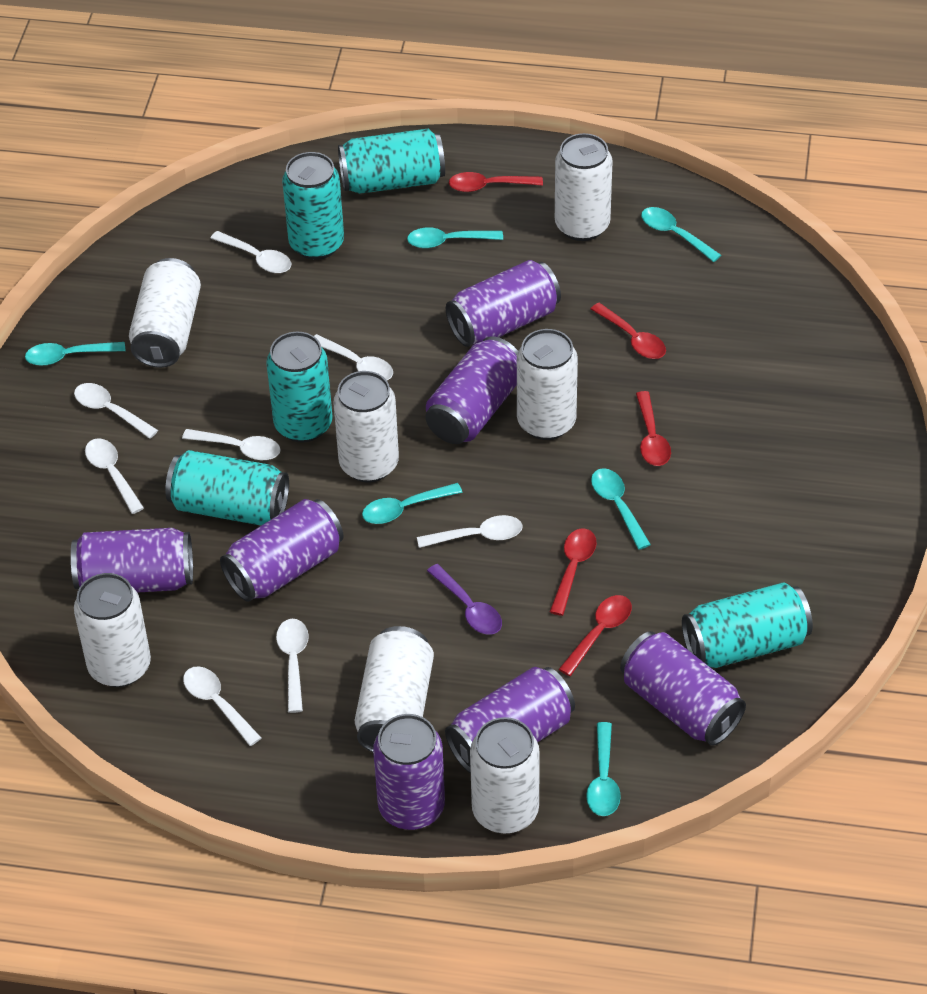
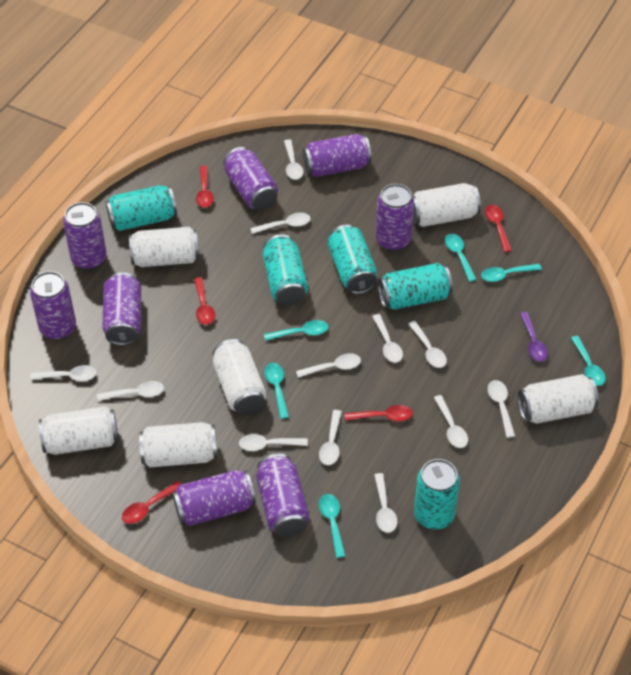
purple can: [71,528,193,593] [220,499,344,602] [373,714,445,830] [426,336,518,444] [445,667,575,774] [446,260,561,347] [620,631,746,746] = 7 -> [30,271,76,340] [63,202,107,270] [102,272,141,346] [172,470,256,526] [223,147,278,210] [256,454,309,537] [303,134,372,177] [376,184,414,251] = 8
white can: [74,573,151,687] [129,258,201,368] [333,371,399,482] [355,626,434,752] [470,717,540,834] [517,329,578,440] [555,133,613,241] = 7 -> [39,406,118,455] [129,227,199,267] [139,422,217,467] [213,339,267,415] [412,183,481,227] [518,374,599,424] = 6
white spoon: [74,383,158,439] [85,438,144,514] [182,429,281,460] [183,666,261,746] [210,231,291,273] [276,619,309,713] [314,334,393,380] [417,515,523,548] = 8 -> [30,365,96,381] [97,381,164,401] [239,434,308,451] [250,213,310,234] [284,139,303,180] [296,353,361,378] [319,410,342,465] [372,314,403,363] [374,473,397,533] [408,321,447,368] [434,395,468,448] [488,380,515,438] = 12

